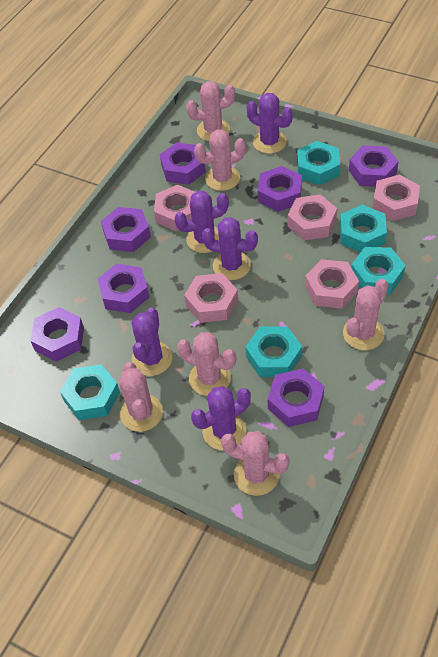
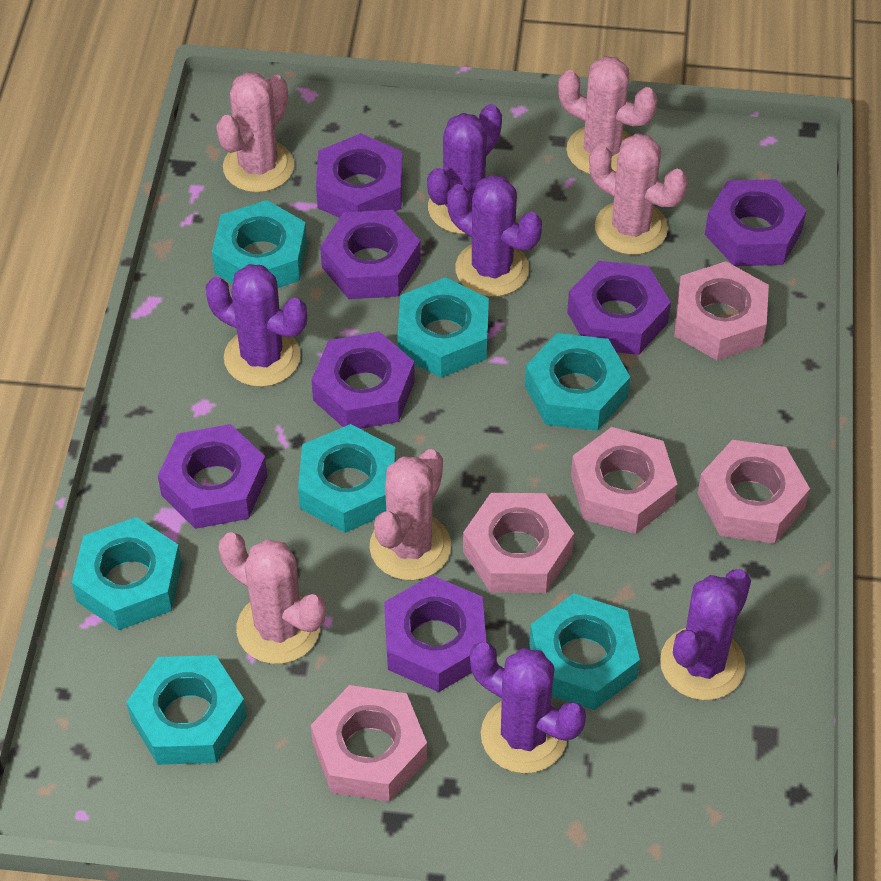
pink cactus: [119,362,163,432] [177,332,236,396] [186,81,235,141] [194,129,246,191] [221,431,290,496] [343,279,389,350] = 6 -> [216,72,294,193] [219,532,326,664] [370,449,451,580] [558,56,658,174] [589,133,688,255] = 5
turquoise nut: [60,364,120,420] [245,326,302,377] [297,141,340,185] [340,205,387,252] [351,247,406,294] = 5 -> [72,517,182,630] [126,655,247,765] [212,200,307,288] [298,424,396,533] [397,277,489,378] [525,333,630,431] [529,593,640,710] = 7

